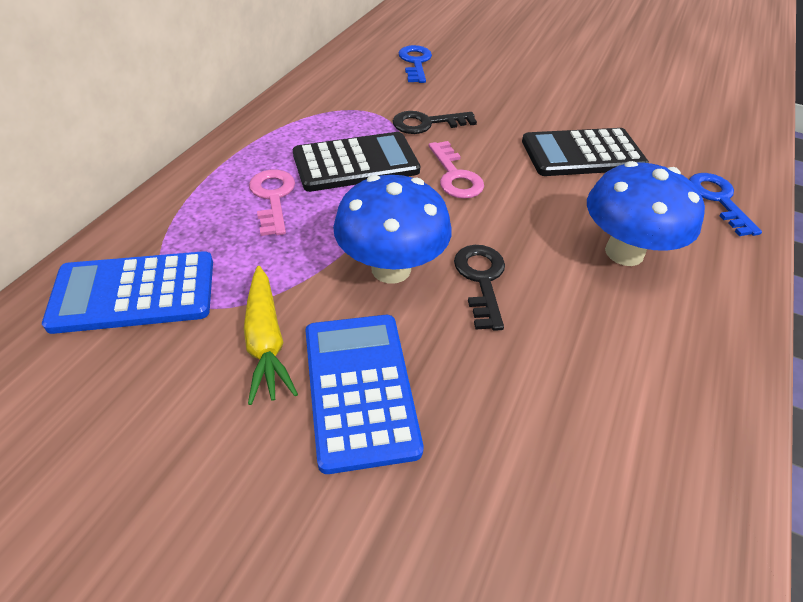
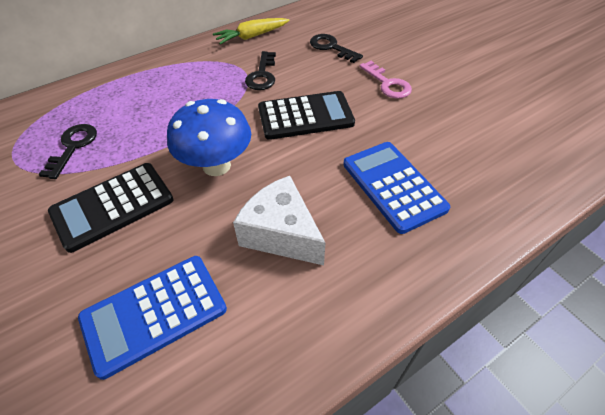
black key: [393,111,477,134] [454,245,505,331] = 2 -> [38,124,97,179] [245,51,276,90] [310,34,363,63] = 3
blue key: [399,45,432,83] [689,173,762,236] = 2 -> none = 0
blue mushroom: [333,175,452,284] [587,161,705,266] = 2 -> [167,99,251,176] = 1
pink key: [249,170,295,236] [429,141,484,199] = 2 -> [359,61,412,99] = 1
white cheese: none = 0 -> [233,176,325,265] = 1

